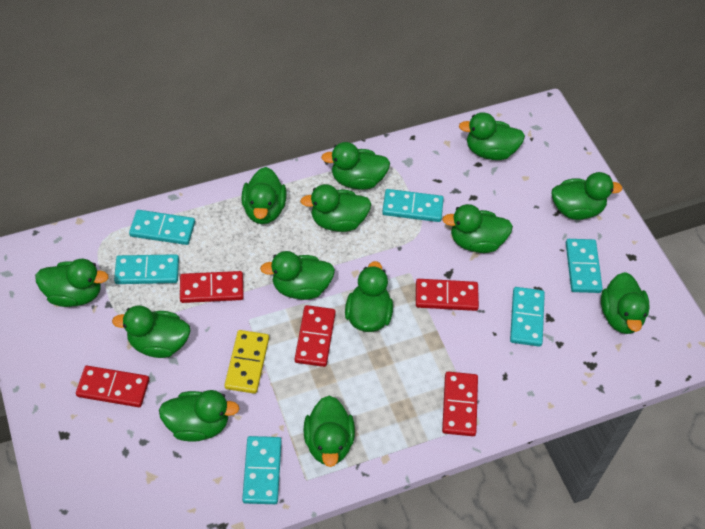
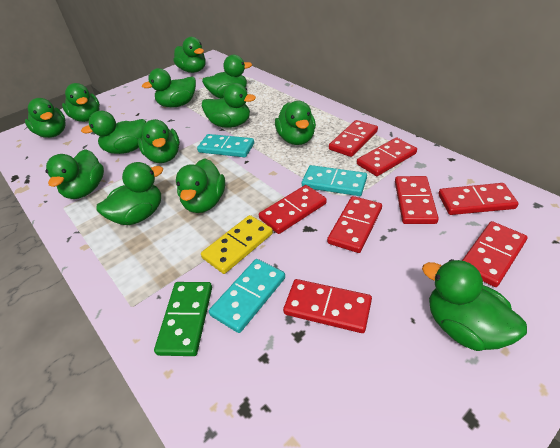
green domino: none = 0 -> [154,282,212,356] = 1
red domino: [76,366,149,407] [180,271,244,303] [295,305,336,367] [416,279,479,311] [442,372,478,436] = 5 -> [259,185,327,234] [283,279,372,333] [327,196,382,253] [329,120,378,157] [357,137,417,176] [395,176,439,224] [439,183,518,215] [462,221,527,287] = 8
turquoise domino: [114,254,179,284] [129,210,195,245] [242,436,282,504] [382,189,444,222] [510,287,545,347] [566,239,603,293] = 6 -> [197,134,254,157] [209,259,285,333] [302,165,367,196] = 3

